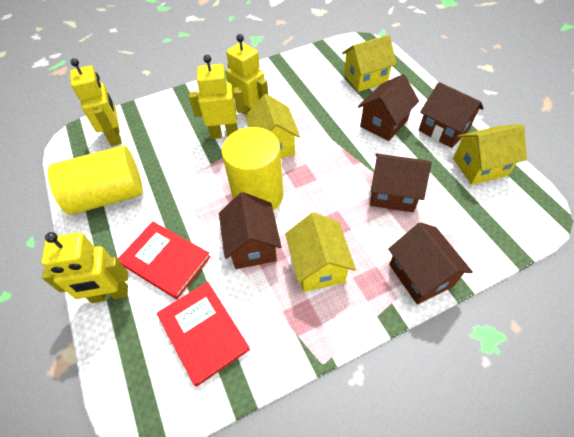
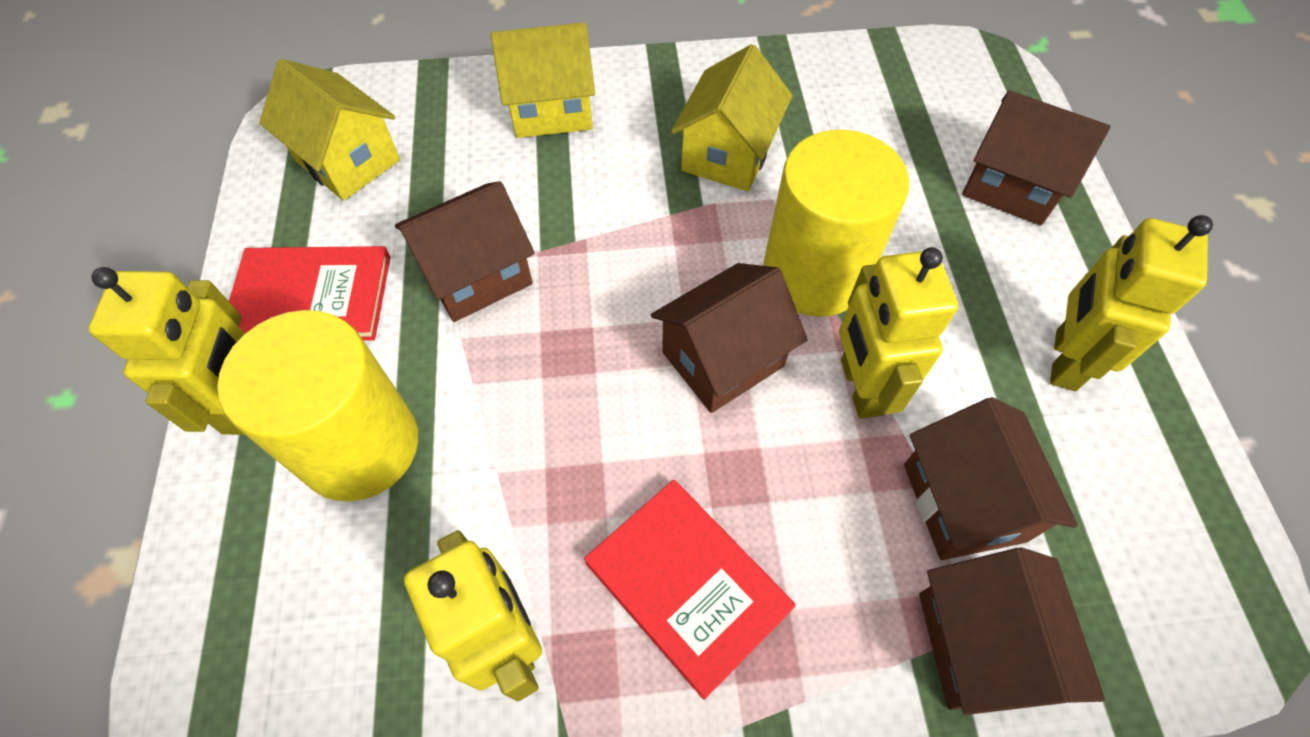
yellow house: [245,94,300,158] [285,212,356,292] [342,35,397,92] [453,124,527,185] = 4 -> [259,59,400,201] [491,22,595,138] [671,44,793,191] = 3

